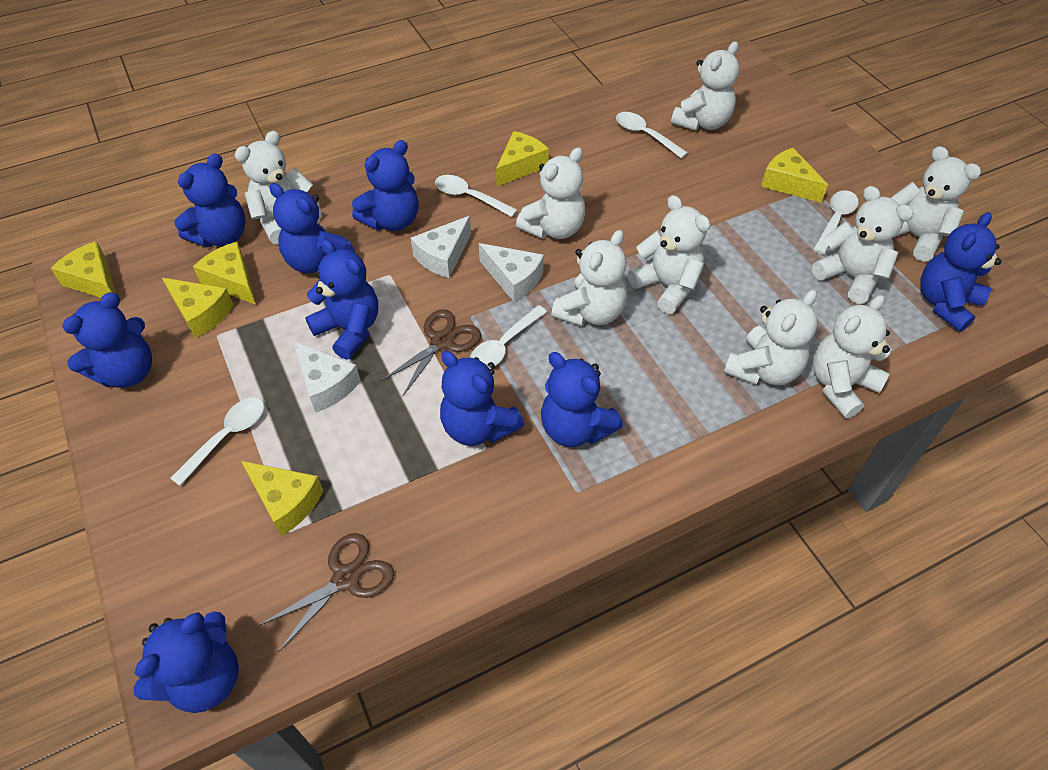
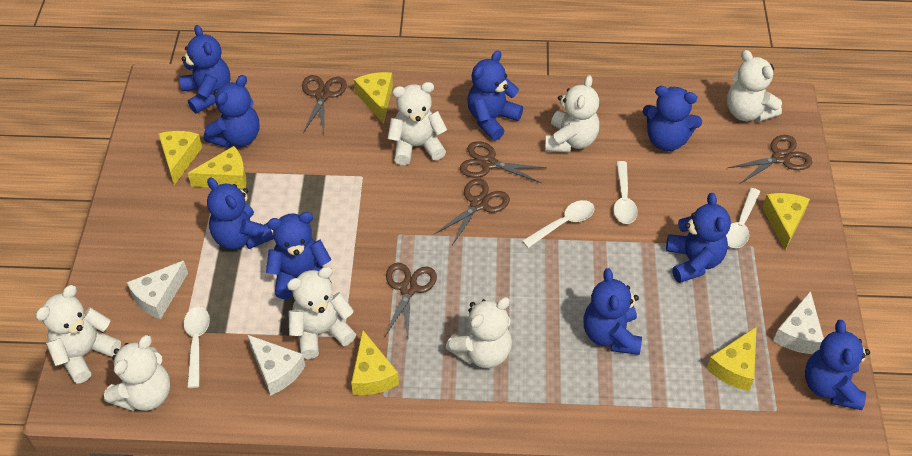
brown scissors: [258,533,394,652] [381,309,481,396] = 2 -> [302,75,347,134] [384,262,437,340] [434,178,510,245] [460,141,547,183] [728,135,812,183] = 5
white spoon: [170,398,264,486] [435,175,518,217] [470,305,547,366] [616,112,688,159] [813,190,859,255] = 5 -> [184,307,210,388] [522,200,595,248] [613,161,638,224] [726,188,760,248] = 4
white teddy bear: [235,131,322,245] [516,148,585,239] [551,230,627,326] [628,195,710,314] [671,41,739,131] [724,290,818,385] [812,186,913,304] [813,295,891,419] [891,146,981,262] = 9 -> [36,285,121,384] [104,335,170,411] [287,267,356,359] [388,82,447,165] [445,297,512,368] [545,75,599,153] [727,50,782,122] = 7

